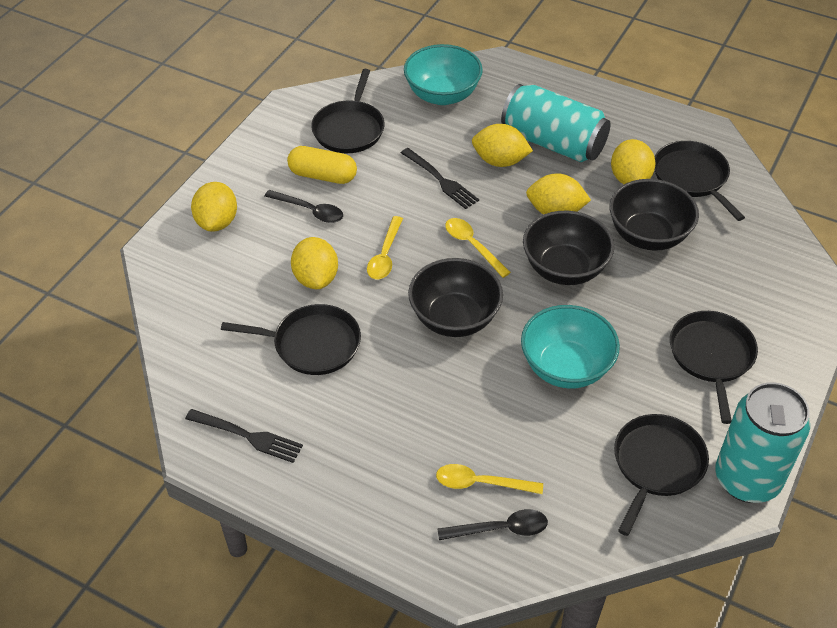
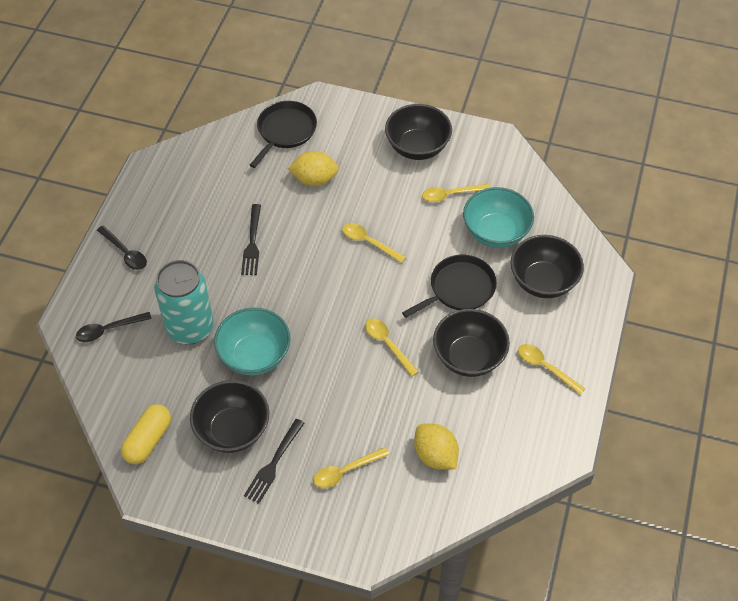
black bowl: [408,258,503,337] [523,211,614,285] [610,179,699,251] = 3 -> [190,380,270,453] [385,104,452,160] [433,309,510,377] [511,235,584,298] = 4
black pan: [221,304,361,375] [311,69,385,153] [614,414,709,536] [655,141,745,221] [670,311,758,424] = 5 -> [250,101,317,168] [402,255,497,318] = 2
turquoise can: [501,84,610,162] [715,382,810,503] = 2 -> [154,260,214,344] = 1
yellow lemon: [191,182,237,232] [291,237,338,289] [472,124,533,167] [526,173,591,215] [611,139,655,184] = 5 -> [288,151,339,186] [414,423,459,470] = 2
yellow spoon: [367,216,403,279] [436,464,543,494] [445,218,511,278] = 3 -> [313,447,389,488] [342,223,406,263] [365,318,419,377] [422,184,490,202] [518,344,585,395] = 5

